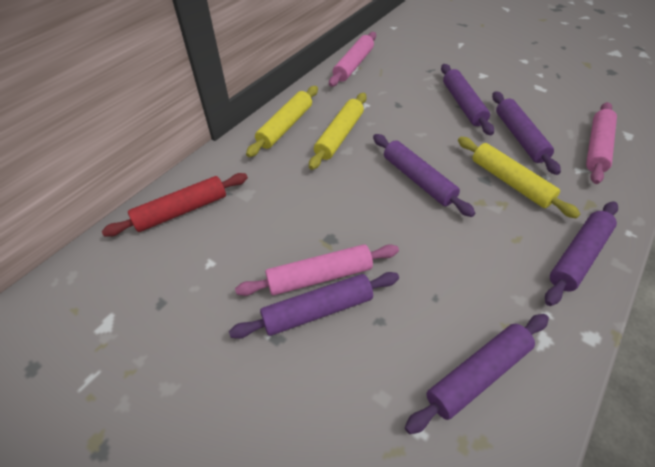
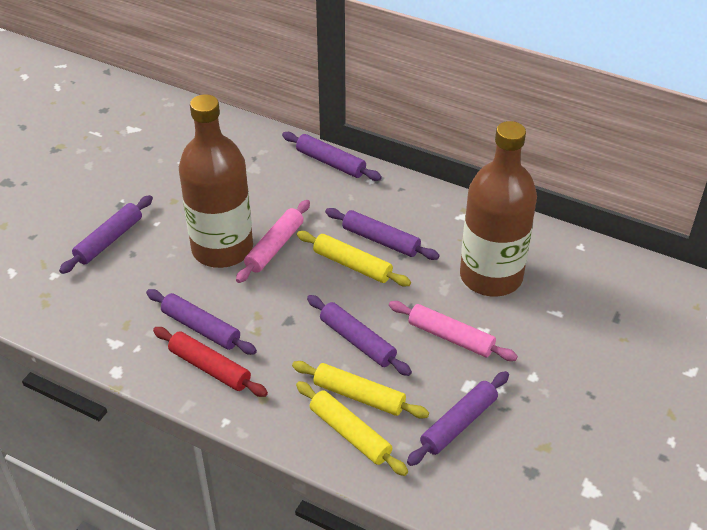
brown bottle: none = 0 -> [179,94,253,268] [460,121,537,297] = 2
pink rolling pin: [235,244,399,296] [329,32,376,87] [586,102,617,184] = 3 -> [236,200,310,283] [389,301,518,361] = 2

